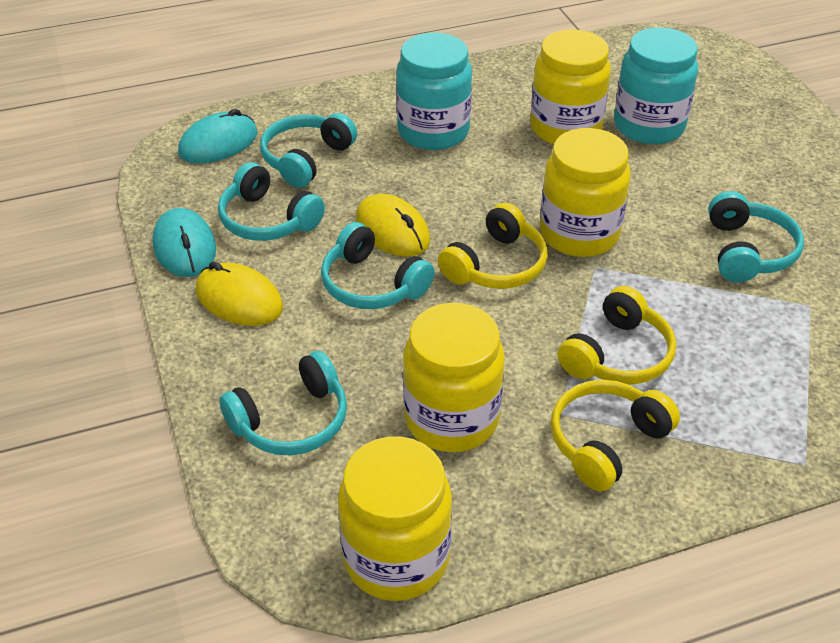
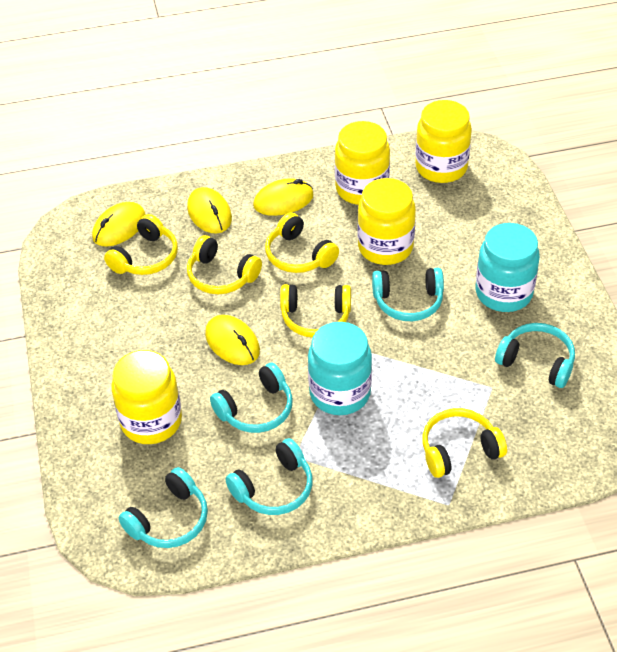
turquoise mouse: [152,208,216,277] [178,109,257,164] = 2 -> none = 0
yellow headphones: [438,203,548,289] [551,380,680,492] [558,286,676,384] = 3 -> [104,214,178,275] [187,235,262,294] [265,213,339,273] [280,284,351,338] [422,408,507,478] = 5
yellow mouse: [196,261,283,326] [356,194,430,257] = 2 -> [92,202,146,247] [187,187,232,234] [205,315,260,365] [253,178,314,216] = 4

